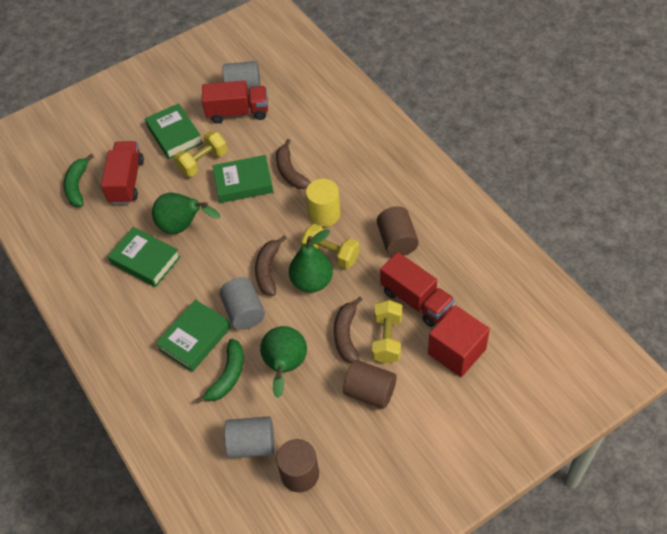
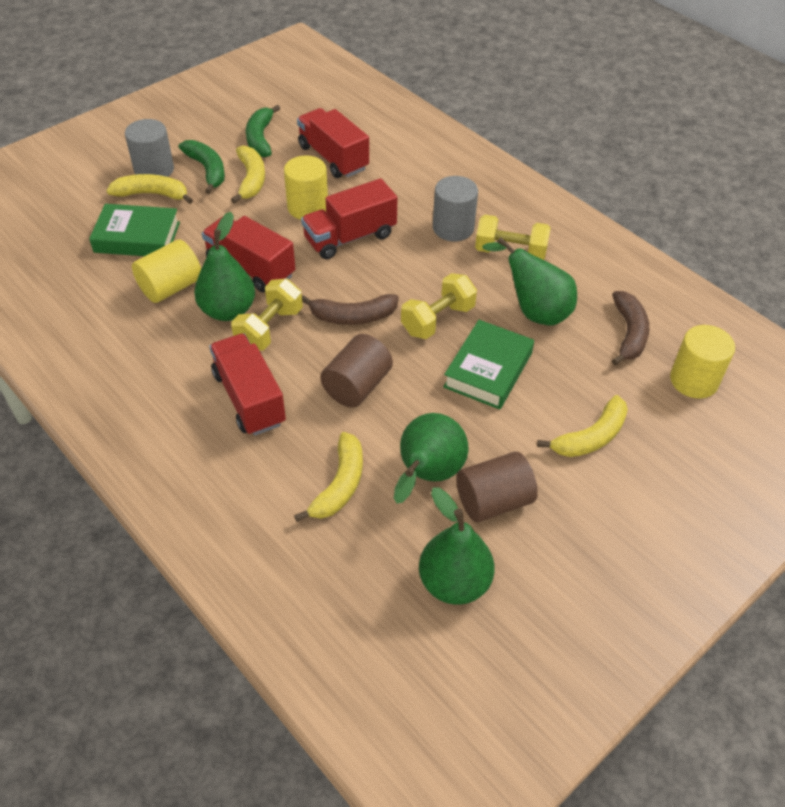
brown banana: [255,235,287,296] [276,139,311,189] [334,297,363,363] = 3 -> [302,294,399,325] [612,291,649,365] = 2
brown cylinder: [276,439,319,492] [343,360,397,409] [377,206,419,256] = 3 -> [320,334,393,408] [456,452,538,522] = 2
green book: [107,227,181,287] [145,103,203,159] [156,300,231,372] [213,155,273,203] = 4 -> [89,204,180,256] [443,320,534,409] = 2
green pear: [152,193,220,234] [260,326,307,398] [289,229,333,293] = 3 -> [194,212,255,321] [394,413,468,504] [419,487,495,605] [483,237,577,325] = 4
grey cylinder: [220,277,265,330] [223,61,260,92] [224,416,274,458] = 3 -> [125,119,174,177] [433,176,478,242] = 2
red cube: [428,305,490,377] = 1 -> none = 0
red truck: [101,141,144,204] [202,81,268,124] [380,252,455,327] = 3 -> [202,216,295,292] [209,334,286,436] [297,108,369,178] [301,178,398,259] = 4
yellow banana: none = 0 -> [106,174,193,204] [231,145,265,204] [294,432,363,522] [537,395,628,457] = 4
yellow cylinder: [306,179,340,227] = 1 -> [132,239,201,303] [284,156,328,220] [670,325,735,399] = 3

